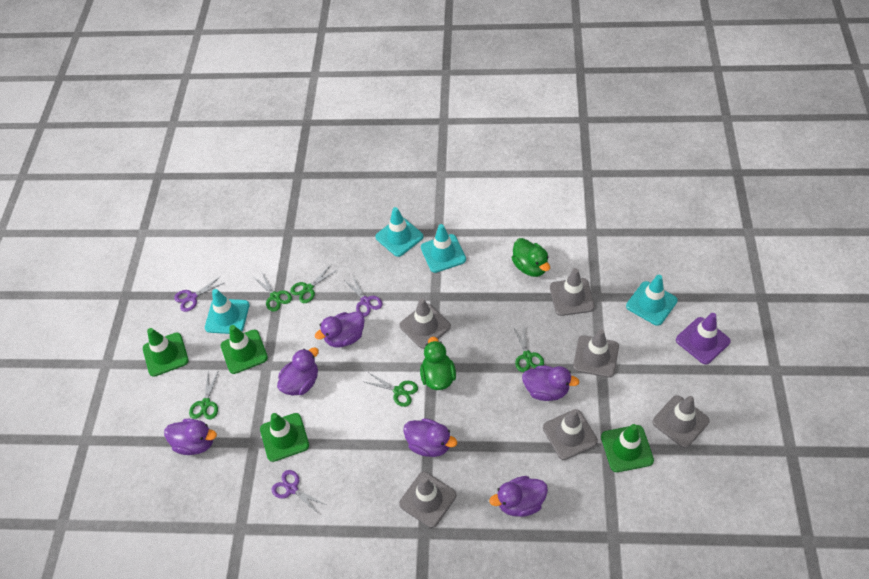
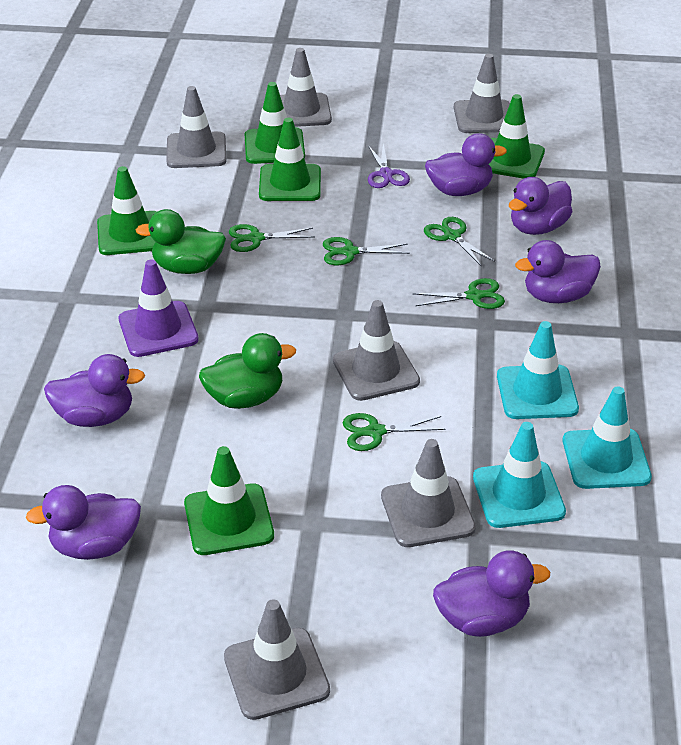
green traffic cone: [143,328,189,377] [221,325,268,374] [260,413,309,462] [601,424,654,472] = 4 -> [97,166,157,255] [184,446,274,555] [245,82,305,164] [259,118,321,201] [489,94,545,179] = 5
purple scissors: [174,276,224,312] [271,470,326,515] [344,276,383,317] = 3 -> [368,143,410,188] = 1
turquoise traffic cone: [205,289,249,334] [375,207,423,257] [421,224,466,273] [626,275,678,326] = 4 -> [473,422,566,528] [497,321,579,419] [563,386,652,489] = 3

